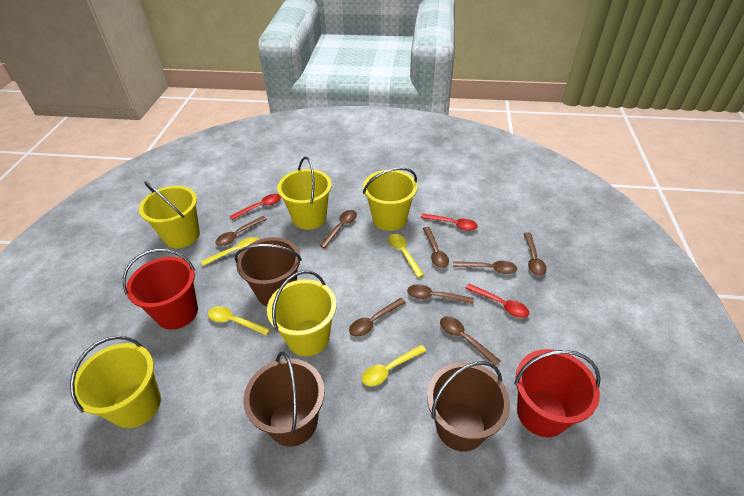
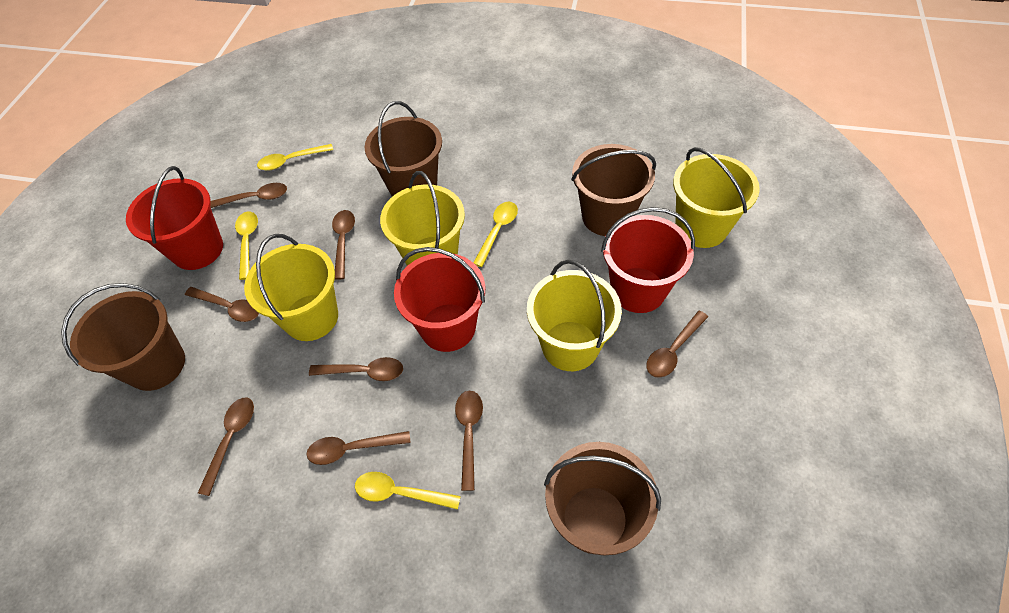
brown bucket: [235,237,302,307] [243,352,325,447] [427,361,510,452] = 3 -> [61,283,185,391] [364,101,442,197] [544,442,661,555] [571,144,656,236] = 4
red bucket: [123,249,198,330] [514,349,601,437] = 2 -> [126,166,223,270] [394,247,485,352] [601,207,695,313] = 3
red spoon: [230,194,281,220] [421,213,478,231] [465,284,529,318] = 3 -> none = 0
yellow bucket: [70,336,161,428] [139,181,200,248] [267,271,336,356] [277,157,332,230] [363,168,417,231] = 5 -> [244,234,338,341] [380,171,465,266] [527,260,622,371] [673,147,760,248] = 4

